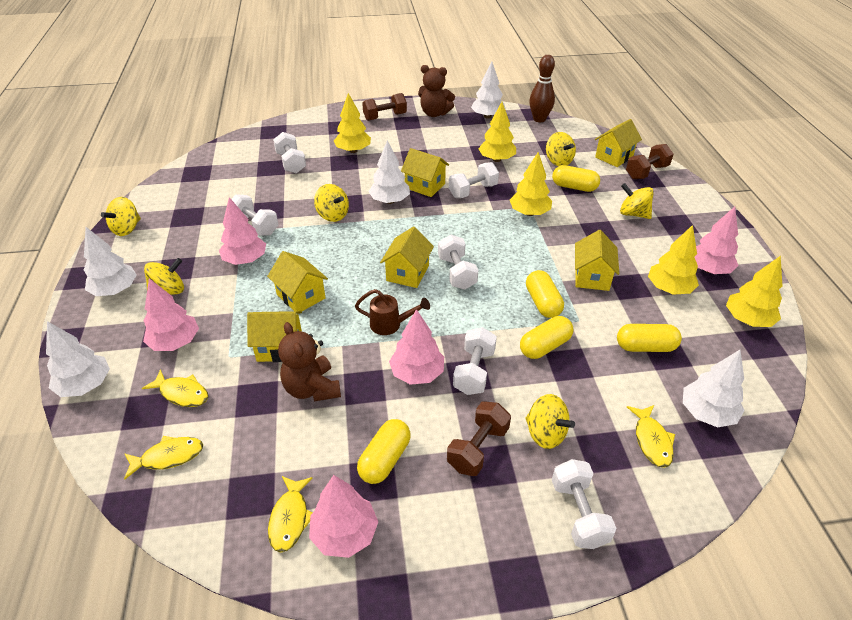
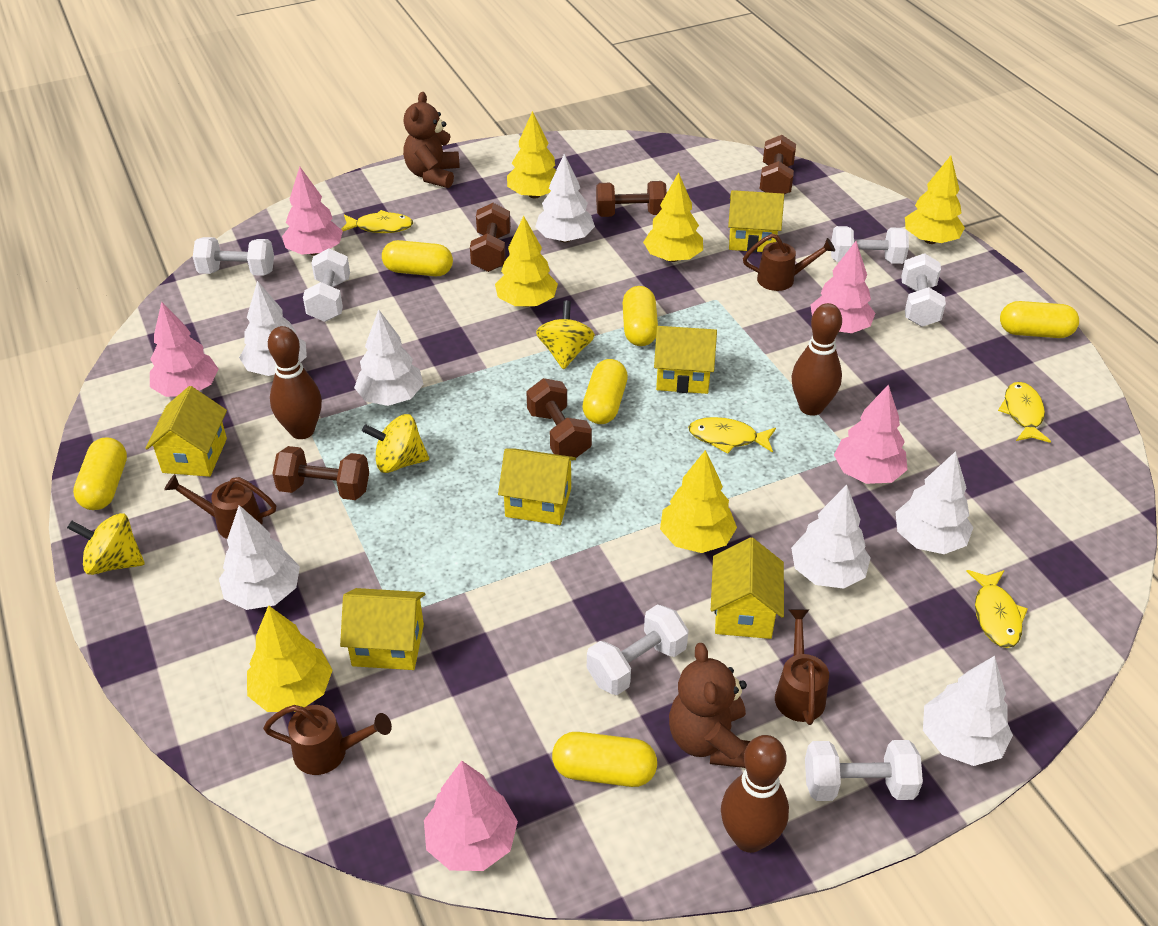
brown bowling pin: [529,55,555,122] = 1 -> [268,326,322,439] [721,735,789,853] [792,303,842,416] = 3
brown dumbbell: [362,93,407,121] [447,401,511,476] [626,144,673,179] = 3 -> [272,446,369,500] [470,203,511,272] [526,378,592,458] [596,181,667,217] [760,135,796,194] = 5
brown watering can: [355,289,430,335] = 1 -> [164,474,276,539] [263,705,392,775] [743,234,835,291] [775,609,829,725] = 4
white tree: [46,321,110,397] [84,227,137,296] [368,141,410,204] [471,61,506,119] [683,350,745,427] = 5 -> [219,505,300,610] [239,281,307,376] [354,309,424,406] [535,154,595,242] [791,485,871,589] [896,451,973,554] [923,656,1013,766] = 7
yellow capsule: [357,419,411,484] [520,316,573,359] [526,270,564,318] [552,165,600,192] [617,324,682,352] = 5 -> [73,437,127,510] [382,240,453,276] [552,732,657,787] [582,359,628,424] [623,286,658,346] [1000,301,1079,338] = 6
yellow spinning top: [101,197,141,236] [144,258,184,295] [314,184,349,222] [525,394,575,449] [546,132,576,166] [620,183,654,219] = 6 -> [67,513,144,575] [362,414,429,473] [536,301,595,370] = 3
yellow tree: [334,93,371,153] [478,102,516,162] [510,152,552,216] [648,225,699,295] [726,256,782,327] = 5 -> [247,605,333,712] [495,216,558,307] [507,111,556,199] [643,172,703,262] [660,450,737,553] [905,156,965,244] = 6

